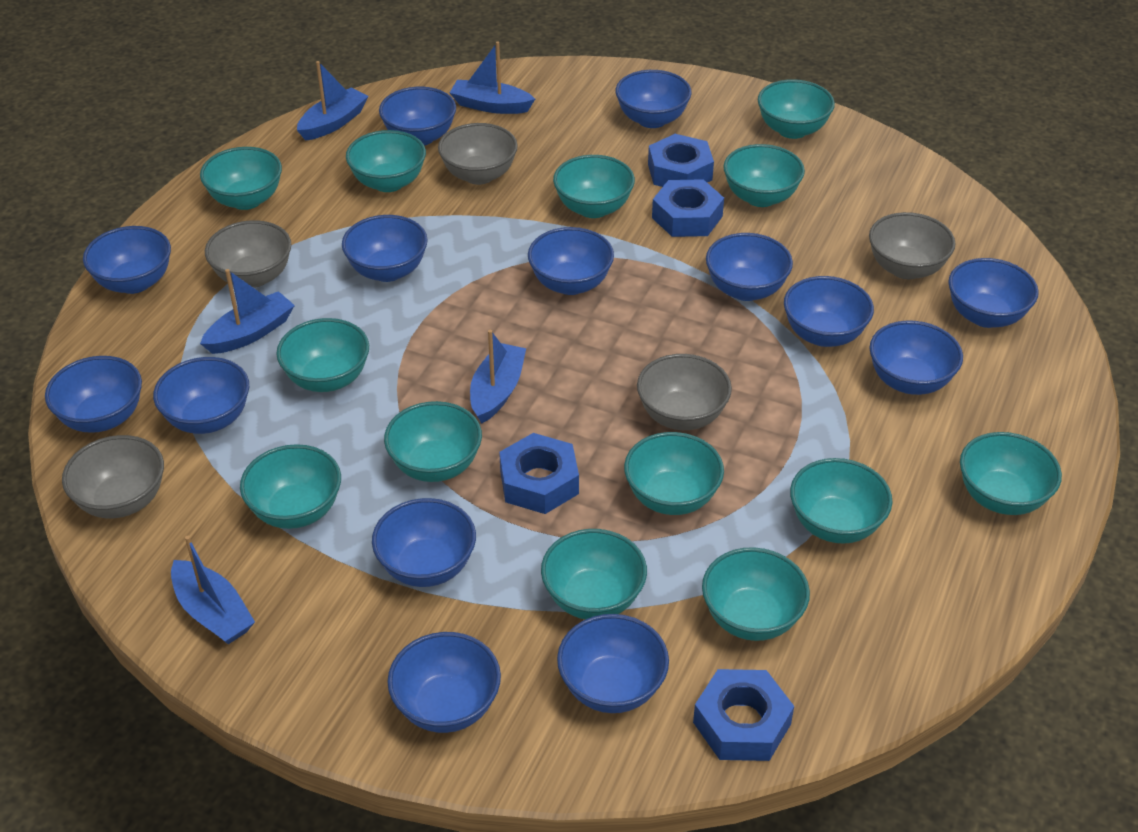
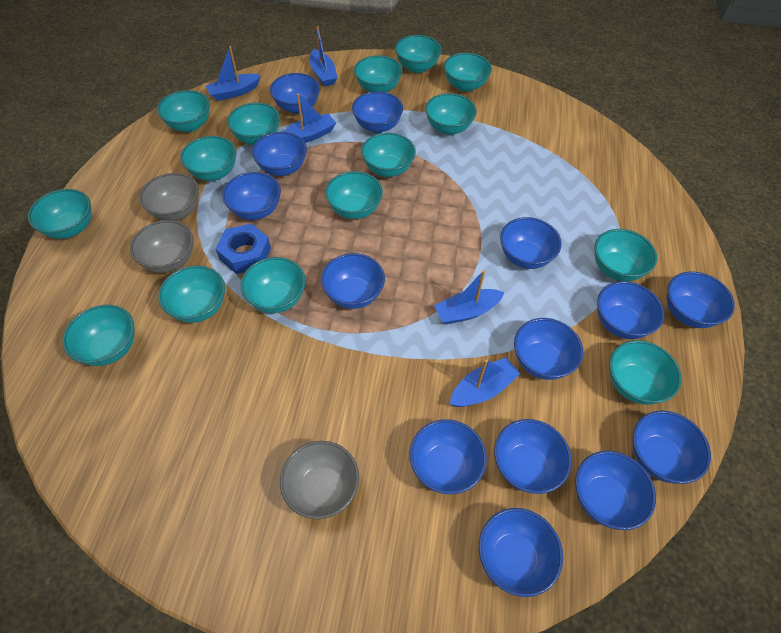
blue nut: [499,433,579,514] [648,134,714,187] [652,179,724,237] [693,669,794,761] = 4 -> [216,224,271,274] = 1
grey bowl: [62,435,164,518] [205,220,292,288] [438,123,518,185] [637,354,732,430] [869,212,956,279] = 5 -> [130,220,194,273] [139,173,199,221] [280,441,359,519] = 3
turquoise bowl: [200,147,282,210] [240,444,341,529] [276,318,369,392] [346,130,426,192] [384,401,482,482] [541,529,647,619] [553,155,635,218] [624,432,724,515] [702,547,810,641] [723,144,805,207] [758,79,835,139] [790,458,893,544] [960,432,1062,515] = 13 -> [28,189,92,239] [63,305,134,366] [157,90,210,132] [158,266,225,323] [180,136,236,181] [227,103,280,145] [241,257,306,313] [325,171,383,219] [354,55,402,92] [361,133,416,177] [395,35,442,73] [425,93,477,135] [444,53,492,92] [594,229,657,281] [609,340,682,405] = 15

